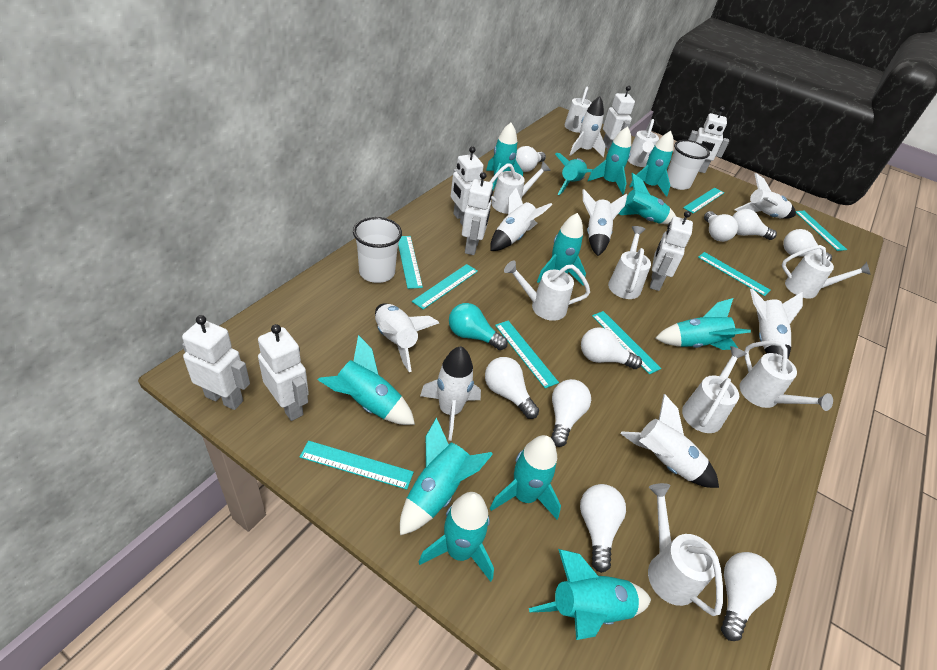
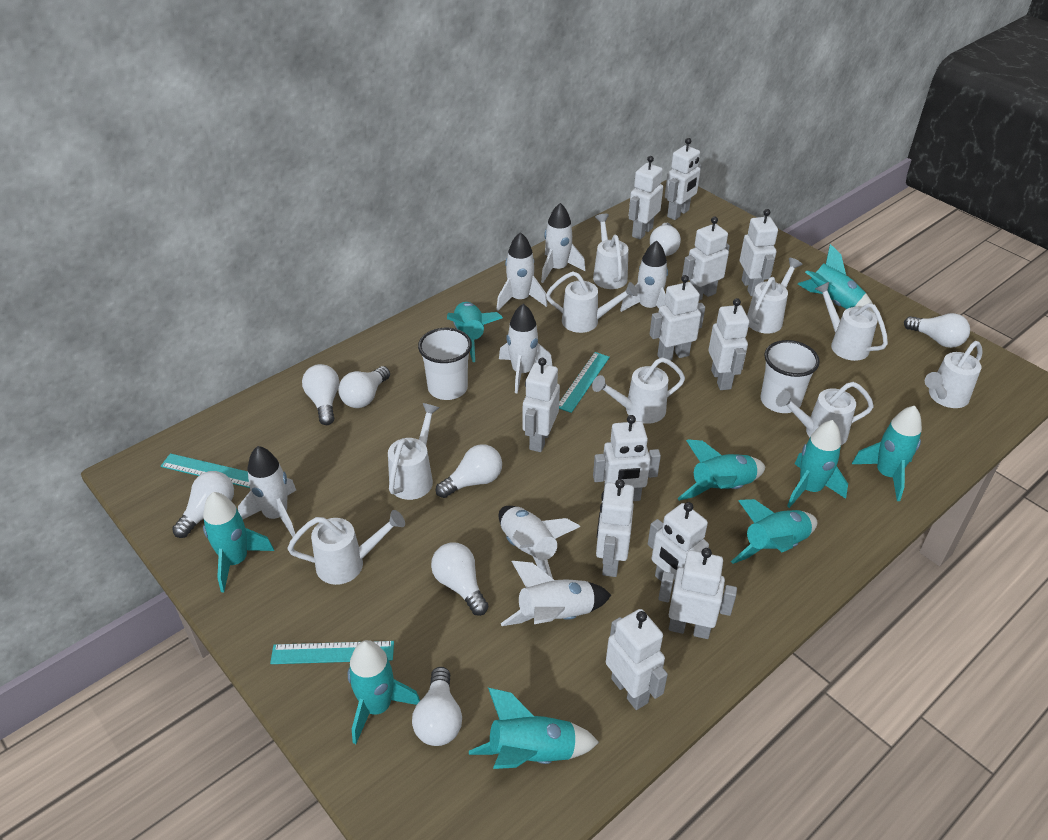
turquoise light bulb: [449,303,508,350] = 1 -> none = 0
turquoise rocket: [318,335,415,425] [400,418,493,535] [419,492,494,582] [486,123,523,190] [490,435,561,519] [529,549,651,640] [537,213,586,285] [555,153,593,195] [588,127,631,195] [618,173,676,224] [629,131,674,197] [655,298,751,350] = 12 -> [203,492,274,592] [348,640,420,744] [447,302,503,362] [469,687,599,769] [678,439,765,501] [731,499,817,564] [787,420,848,508] [798,244,875,314] [852,406,922,501] = 9
turquoise ruler: [300,441,414,490] [398,236,423,289] [412,264,478,309] [495,321,559,389] [592,311,661,374] [683,187,724,214] [698,252,771,296] [796,211,847,251] = 8 -> [160,453,250,488] [270,641,394,664] [559,352,610,413] = 3
white light bulb: [485,357,539,419] [516,146,546,172] [551,379,591,447] [580,484,626,573] [581,327,642,369] [704,211,738,242] [721,552,777,641] [733,209,777,240] [783,229,832,261] = 9 -> [172,471,234,538] [302,364,339,425] [338,366,390,408] [412,667,462,746] [431,542,489,616] [436,444,502,498] [650,223,681,256] [904,313,970,348] = 8
white robot: [182,315,250,410] [258,324,309,421] [451,146,484,226] [462,172,493,255] [603,85,635,152] [650,211,693,291] [688,106,729,173] = 7 -> [522,358,560,452] [593,415,661,501] [596,479,634,577] [606,609,668,710] [629,156,663,240] [648,502,709,588] [650,275,705,360] [658,548,737,639] [665,138,701,220] [682,217,730,300] [708,298,749,390] [740,209,778,296] = 12
white rocket: [375,304,439,372] [420,346,481,441] [490,188,552,251] [569,96,606,157] [583,189,627,256] [620,394,719,488] [734,173,796,219] [750,289,803,359] = 8 -> [238,446,296,537] [496,232,547,311] [499,304,552,393] [499,506,580,578] [501,561,611,626] [541,203,586,283] [620,241,668,312] = 7

